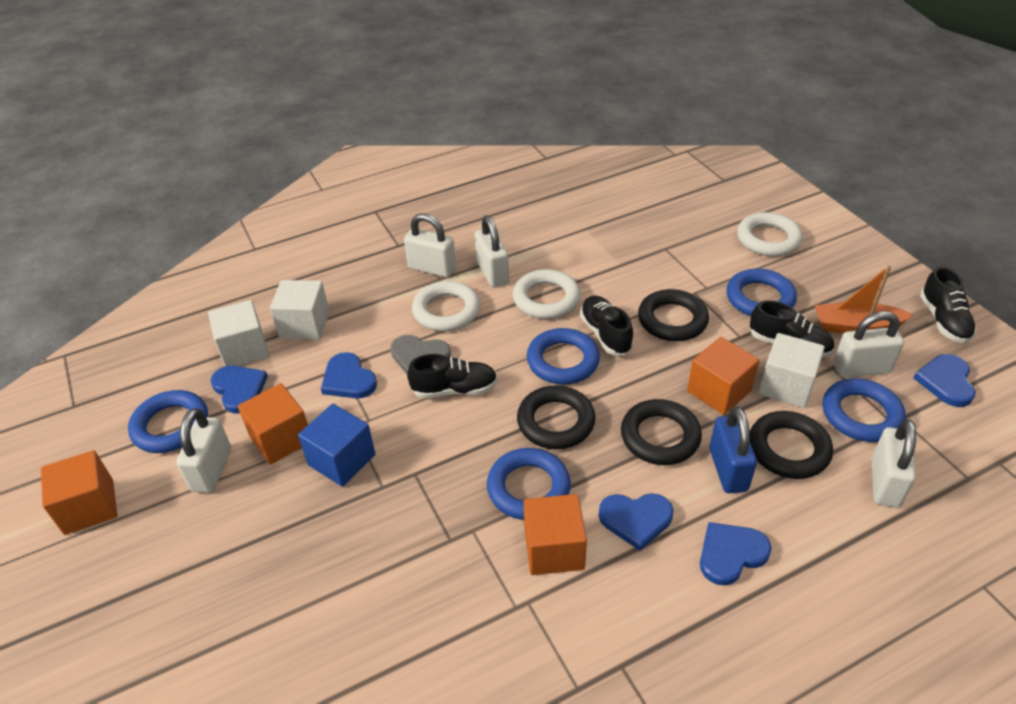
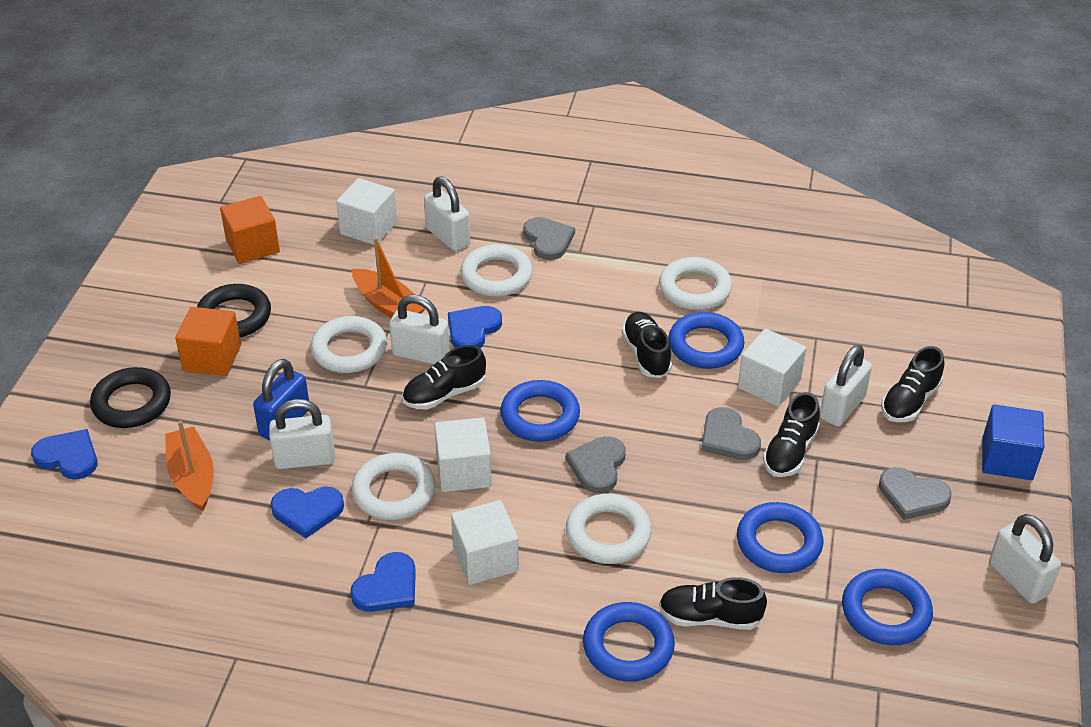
black ring: [517,386,596,449] [621,399,702,465] [638,289,709,341] [750,411,833,479] = 4 -> [90,367,171,428] [197,284,271,337] = 2
black shoe: [407,354,497,398] [580,296,634,355] [750,300,835,358] [920,266,977,343] = 4 -> [402,345,486,410] [622,312,672,378] [659,577,767,630] [763,392,820,477] [881,346,944,422] = 5
blue heart: [211,366,268,414] [321,352,377,399] [599,493,673,551] [700,522,772,585] [914,354,976,407] = 5 -> [31,429,98,480] [271,487,344,538] [350,552,416,612] [448,306,502,348] = 4
grey heart: [390,335,451,374] = 1 -> [523,217,575,260] [566,436,626,494] [701,407,761,460] [879,467,951,520] = 4
orange boat: [815,265,913,333] = 1 -> [165,421,214,511] [352,237,425,318] = 2
orange cube: [41,450,117,535] [238,383,308,465] [524,494,587,575] [687,337,760,415] = 4 -> [175,307,241,376] [220,196,280,264] = 2
white cube: [208,300,269,366] [270,280,330,340] [759,333,825,408] = 3 -> [336,178,397,245] [434,417,492,492] [451,500,519,585] [738,328,806,407] = 4
white ring: [412,281,480,331] [513,269,580,319] [737,212,803,256] = 3 -> [311,316,387,373] [352,453,435,520] [460,244,533,297] [566,494,652,564] [659,257,732,310] = 5

